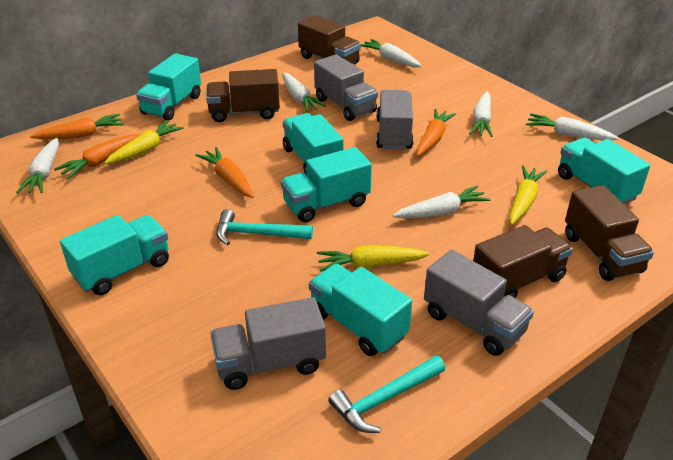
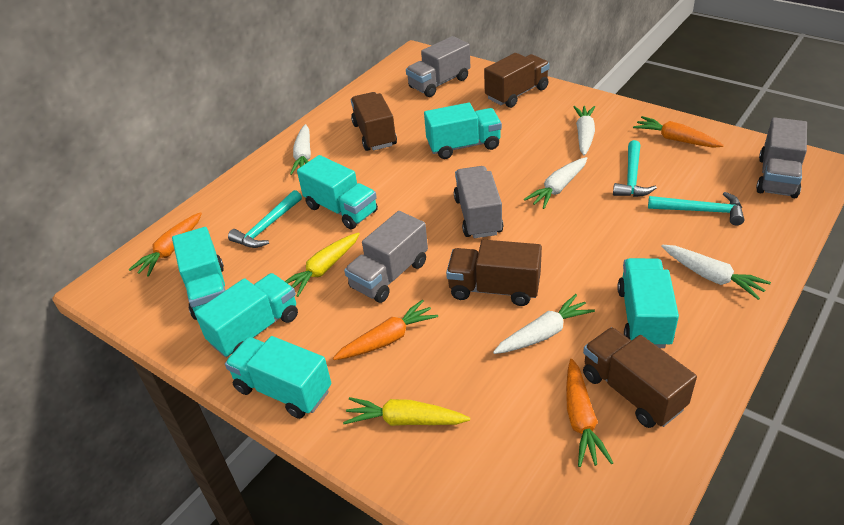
turquoise hammer: [216,209,313,245] [328,355,445,433] = 2 -> [228,190,302,248] [613,140,657,197] [648,192,744,225] = 3
white carrot: [16,138,59,193] [282,72,326,112] [361,39,422,67] [392,186,491,218] [469,92,493,137] [526,114,618,140] = 6 -> [290,124,311,175] [493,294,595,354] [524,157,587,209] [573,106,595,156] [661,245,771,300] = 5
yellow carrot: [104,120,184,164] [317,245,429,272] [509,165,547,225] = 3 -> [285,232,360,297] [343,397,470,426] = 2

